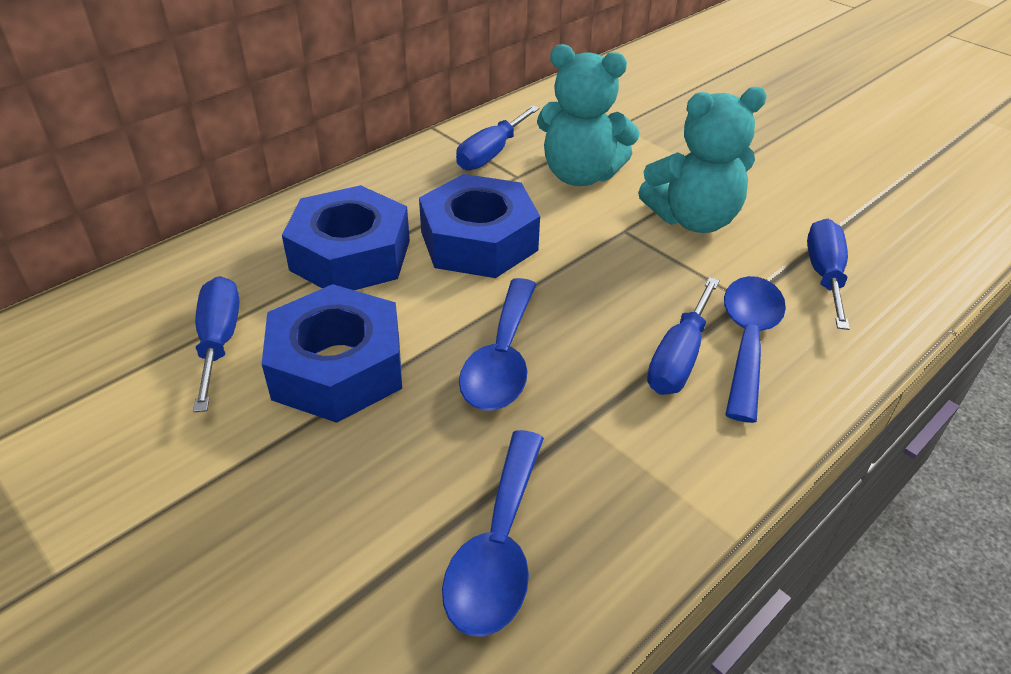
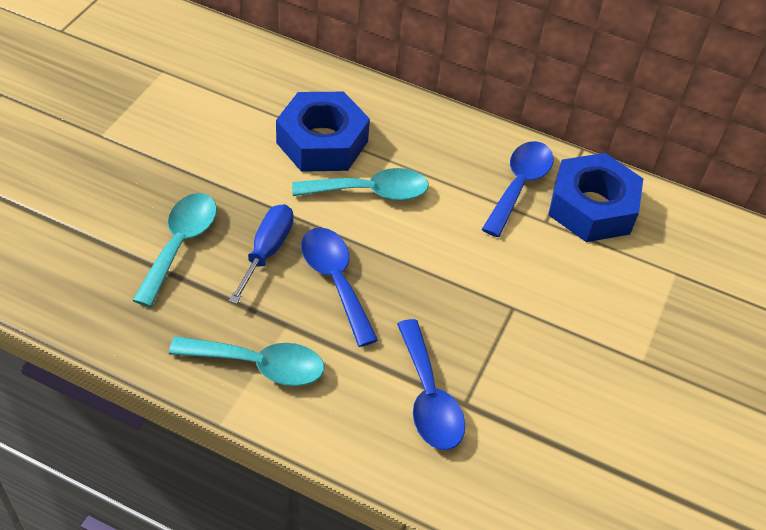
blue nut: [262,284,402,423] [282,185,410,290] [419,174,540,278] = 3 -> [276,92,370,172] [548,153,643,242] = 2
blue screwdriver: [193,276,239,412] [456,105,540,171] [647,277,720,395] [807,219,850,330] = 4 -> [229,204,294,304] = 1
turquoise spoon: none = 0 -> [132,193,217,307] [169,336,324,386] [292,168,429,201] = 3
turquoise teddy bear: [537,44,640,186] [638,87,767,233] = 2 -> none = 0

